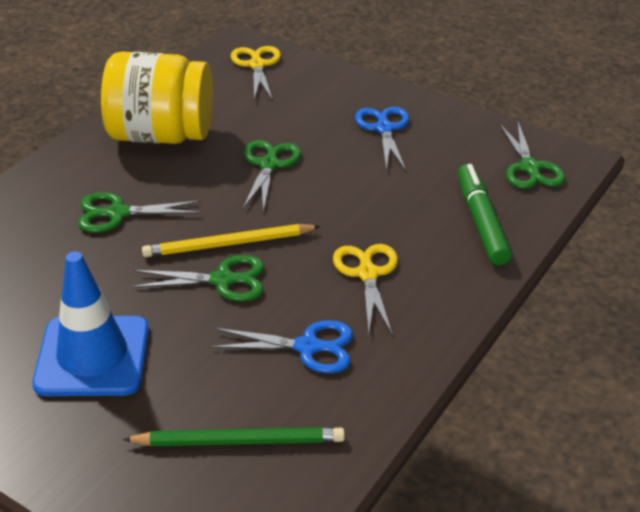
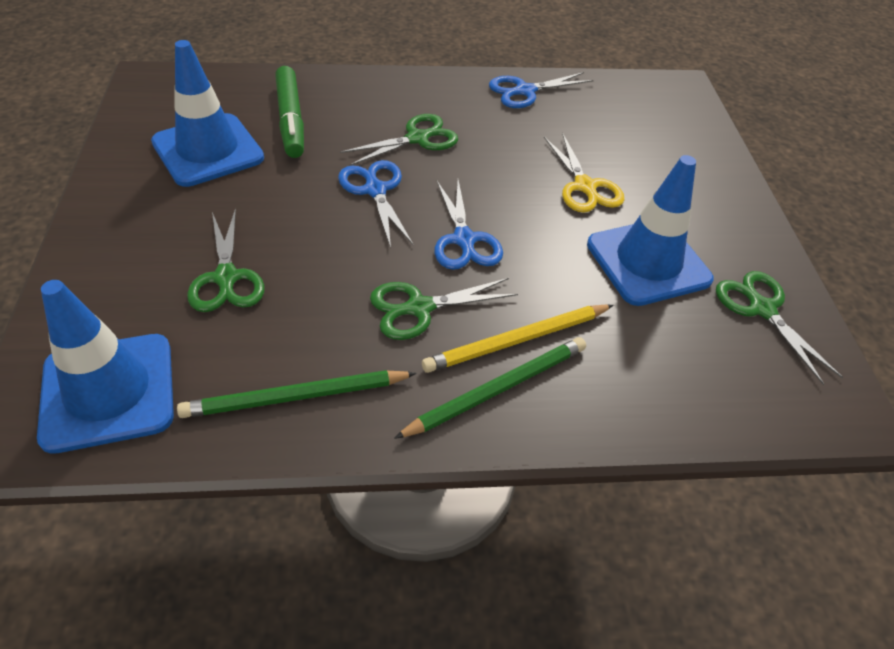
blue scissors: [210,320,353,373] [355,107,409,171] = 2 -> [338,160,413,248] [434,180,503,270] [489,72,594,108] = 3
blue traffic cone: [32,251,149,396] = 1 -> [37,280,174,454] [151,40,264,187] [587,155,714,306] = 3
green pencil: [122,427,345,446] = 1 -> [177,370,417,418] [394,337,586,439] = 2
yellow jar: [101,52,213,144] = 1 -> none = 0
yellow scissors: [231,46,281,101] [333,244,398,336] = 2 -> [544,133,625,213] = 1

